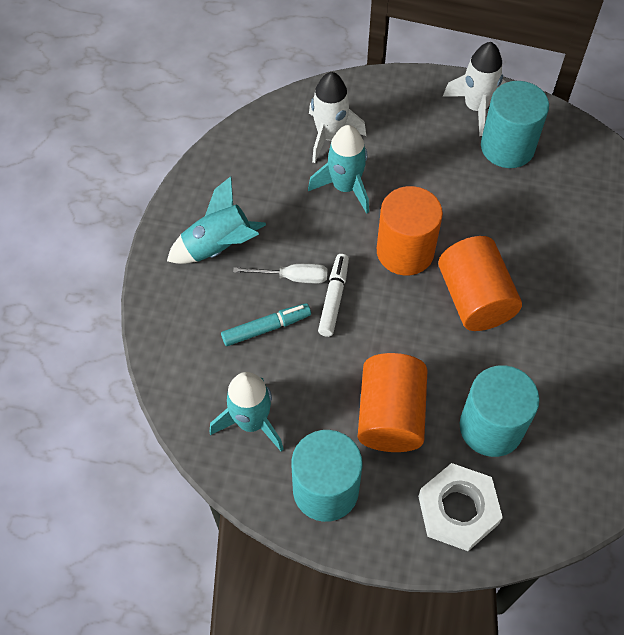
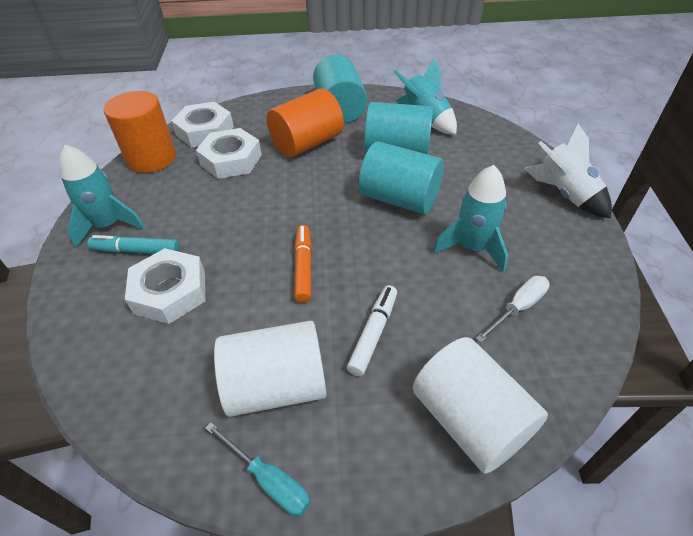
orange cylinder: [358,353,427,452] [377,186,443,275] [438,236,522,331] = 3 -> [104,91,176,173] [267,89,344,157] = 2
orange marker: none = 0 -> [294,225,312,303] = 1
turquoise screwdriver: none = 0 -> [205,422,310,516] = 1
white cylinder: none = 0 -> [214,320,326,417] [413,337,548,474] = 2
white nut: [418,463,503,551] = 1 -> [125,248,206,324] [171,102,234,148] [196,128,262,179] = 3
white rocket: [309,72,366,163] [443,42,506,136] = 2 -> [524,123,612,218] = 1

